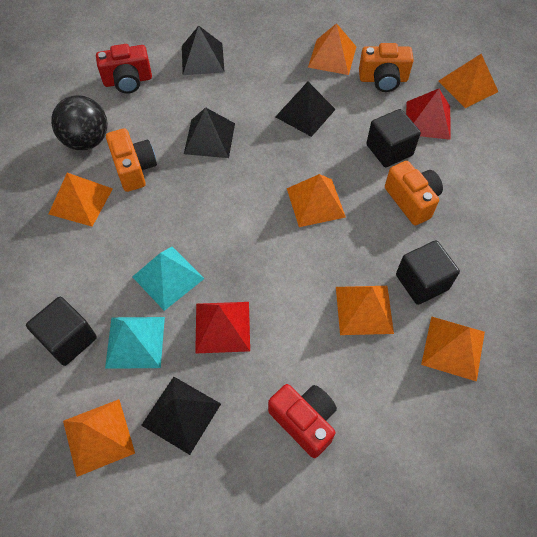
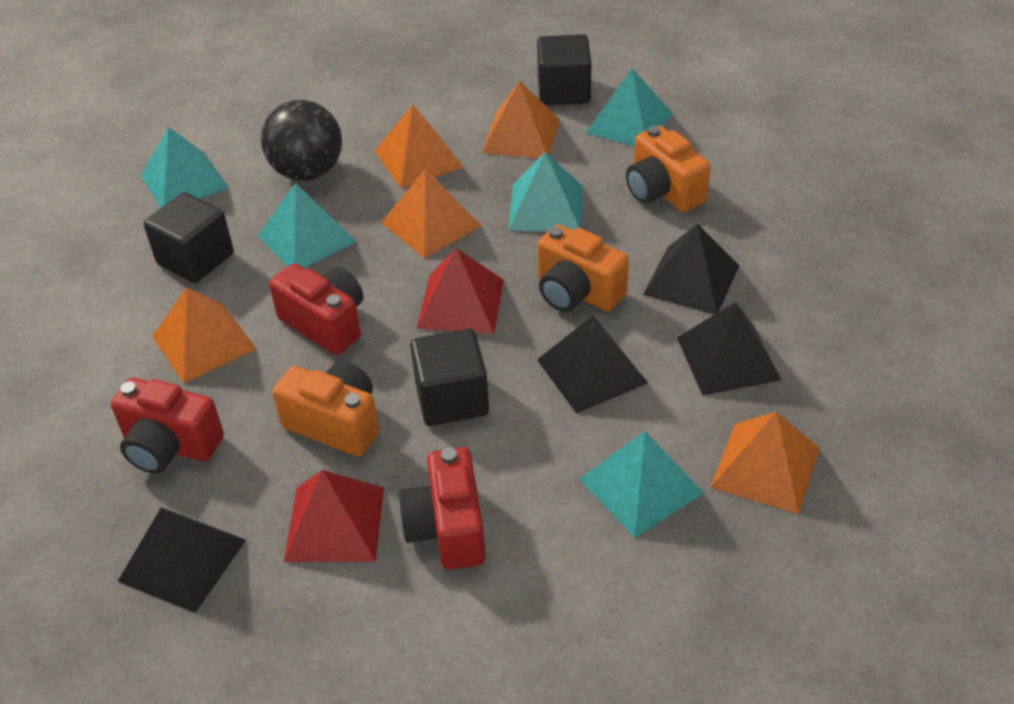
orange pyramid: [49,173,113,227] [63,399,135,477] [287,174,346,227] [308,23,356,75] [336,286,394,335] [421,316,485,381] [439,54,498,108] = 7 -> [152,287,257,383] [375,104,464,188] [381,169,481,258] [482,81,560,159] [710,412,820,514] = 5
red camera: [96,44,152,94] [268,384,337,458] = 2 -> [111,378,224,474] [269,264,364,355] [398,447,486,570] = 3
turquoise pyramid: [105,317,165,369] [132,247,204,311] = 2 -> [140,127,229,208] [257,183,357,268] [508,152,583,231] [579,431,704,538] [586,68,672,146] = 5

